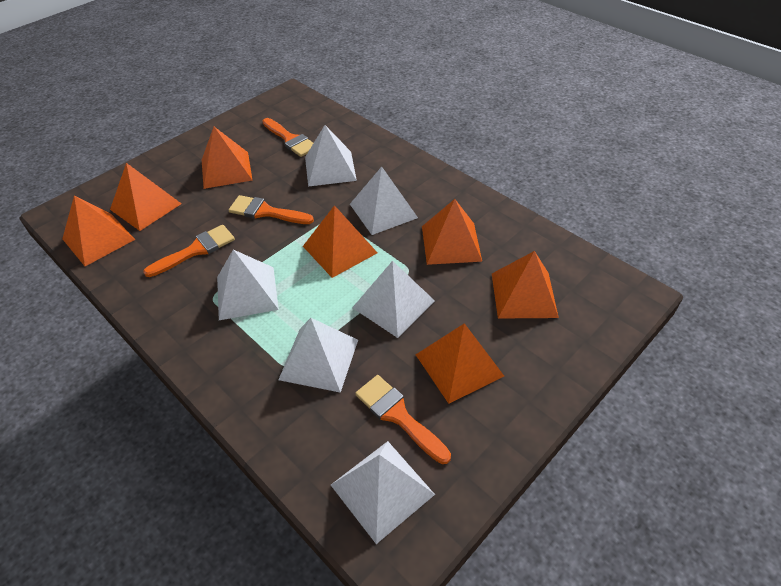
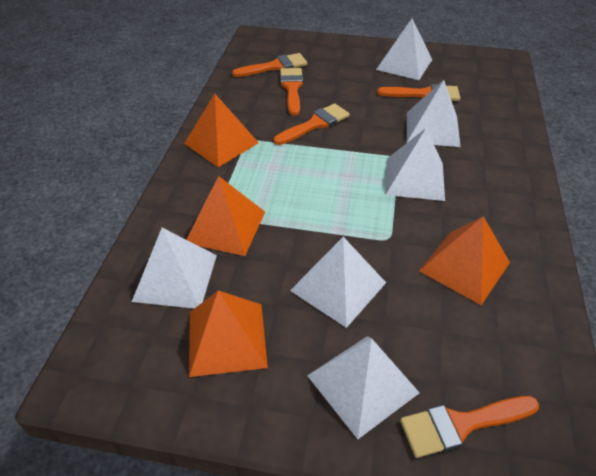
orange brush: [143,225,235,277] [229,195,314,224] [262,118,313,157] [355,375,451,464] = 4 -> [232,53,307,77] [274,103,350,145] [280,68,303,116] [377,84,460,101] [400,396,539,458] = 5
orange pyramid: [62,196,135,266] [110,163,182,231] [202,127,252,189] [303,205,377,278] [416,323,504,404] [422,199,482,265] [492,251,559,318] = 7 -> [184,94,259,167] [186,176,265,256] [189,290,268,377] [419,216,510,305] = 4

